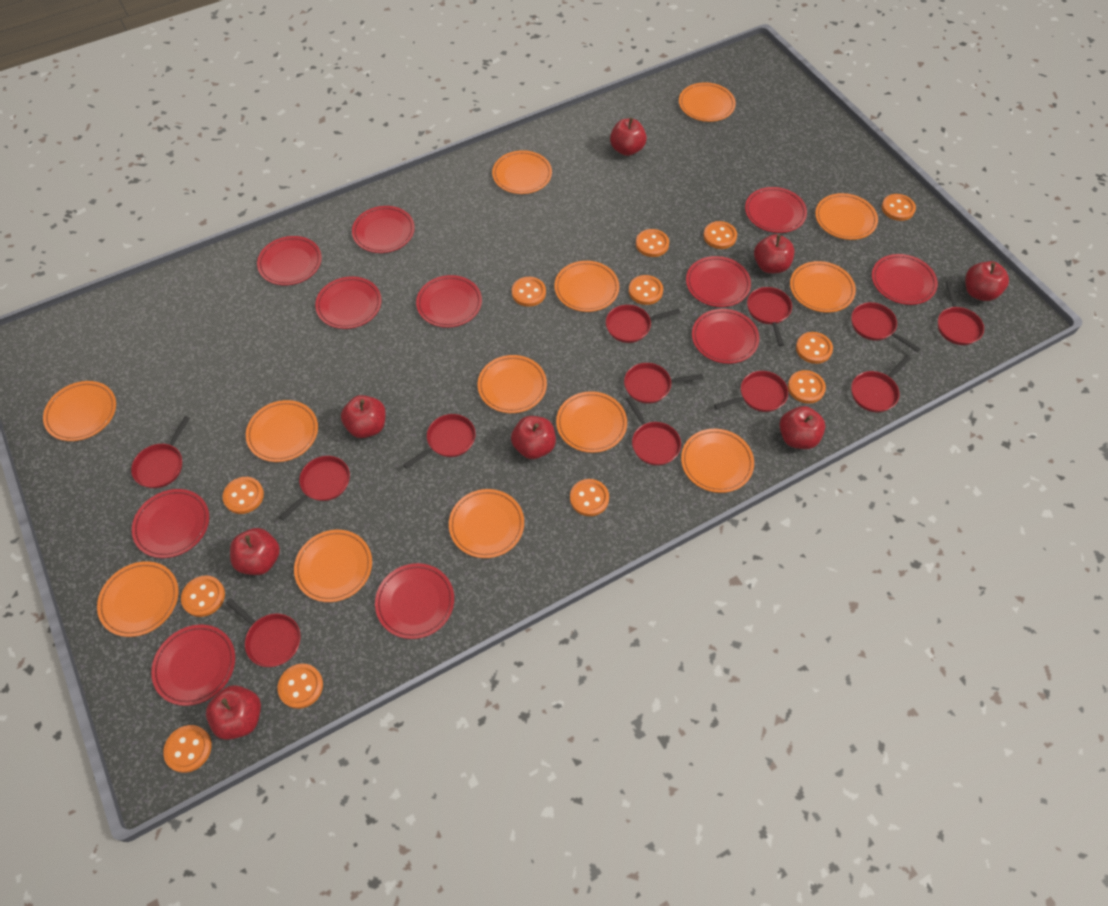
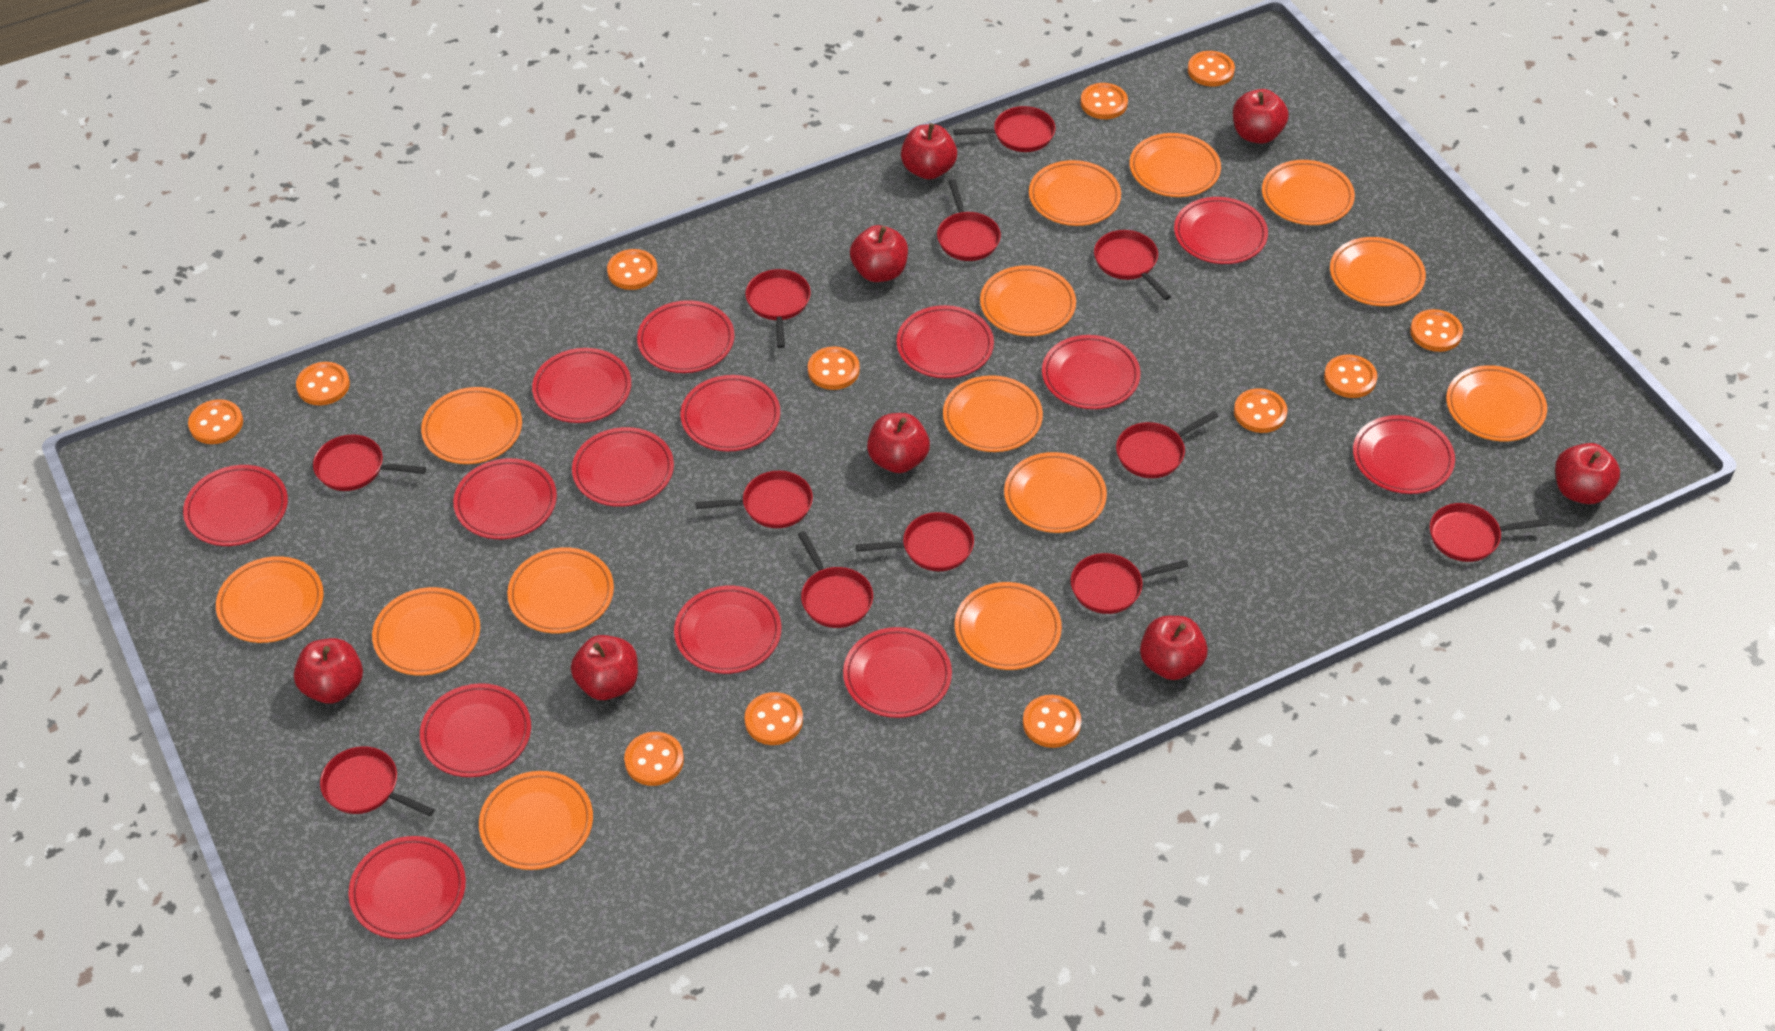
orange plate: [43,381,116,441] [97,561,178,637] [246,400,318,462] [294,530,372,602] [449,489,524,558] [478,355,547,413] [492,150,552,194] [554,261,619,312] [556,391,627,453] [679,82,736,122] [681,429,754,493] [790,261,856,313] [815,193,878,240] = 13 -> [216,556,324,643] [372,587,480,676] [421,387,522,464] [479,771,593,870] [507,547,614,633] [943,375,1043,452] [954,582,1062,670] [980,265,1076,336] [1004,452,1107,533] [1029,160,1121,226] [1129,133,1221,197] [1262,160,1355,225] [1330,237,1426,306] [1446,365,1547,441] = 14
red plate: [132,489,209,558] [151,624,235,706] [257,236,322,285] [315,276,382,329] [352,206,415,253] [375,563,454,639] [416,275,482,328] [686,256,751,307] [692,309,759,364] [745,187,807,233] [872,254,938,305] = 11 -> [183,465,288,546] [348,836,466,939] [420,683,531,777] [453,458,557,539] [532,348,631,423] [572,427,674,507] [637,300,735,373] [674,586,781,674] [680,375,780,451] [843,627,952,718] [896,305,994,378] [1042,335,1140,409] [1174,197,1268,264] [1353,415,1455,494] = 14

